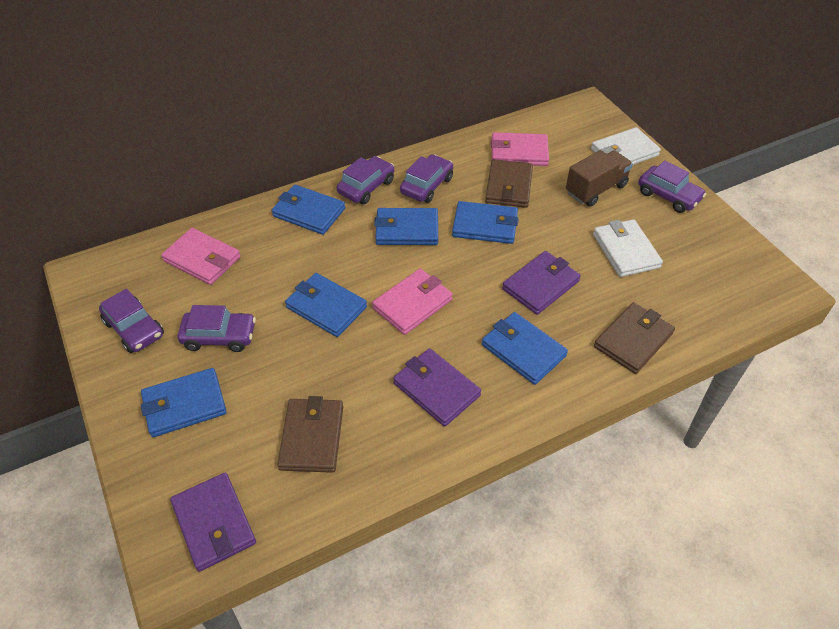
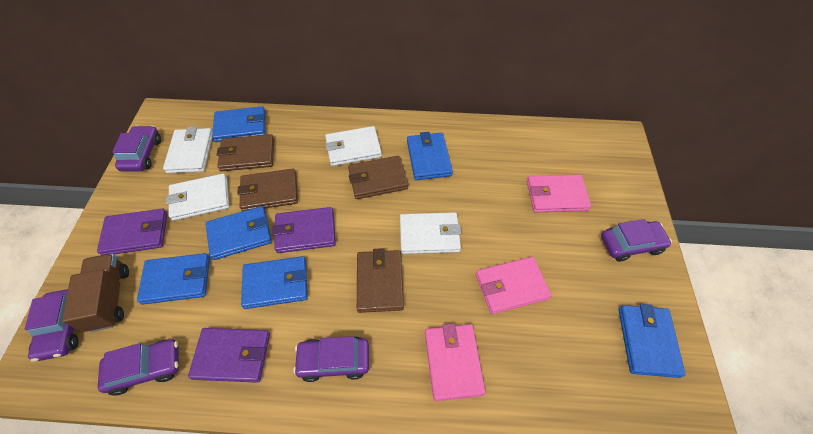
brown wallet: [277,396,343,473] [485,159,533,208] [594,302,675,374] = 3 -> [217,134,274,171] [238,168,298,211] [348,156,408,199] [357,248,404,313] = 4
white wallet: [591,127,661,165] [593,219,663,277] = 2 -> [163,126,212,173] [166,174,229,221] [325,126,382,166] [400,212,461,254] = 4

